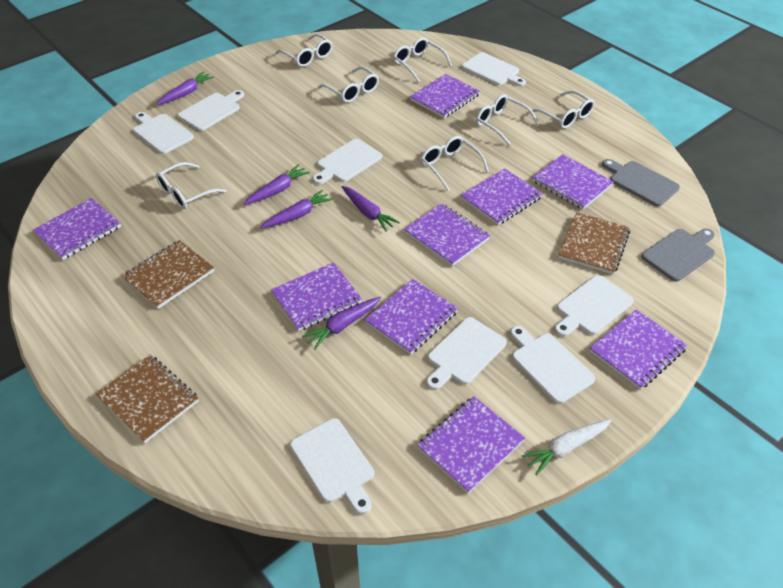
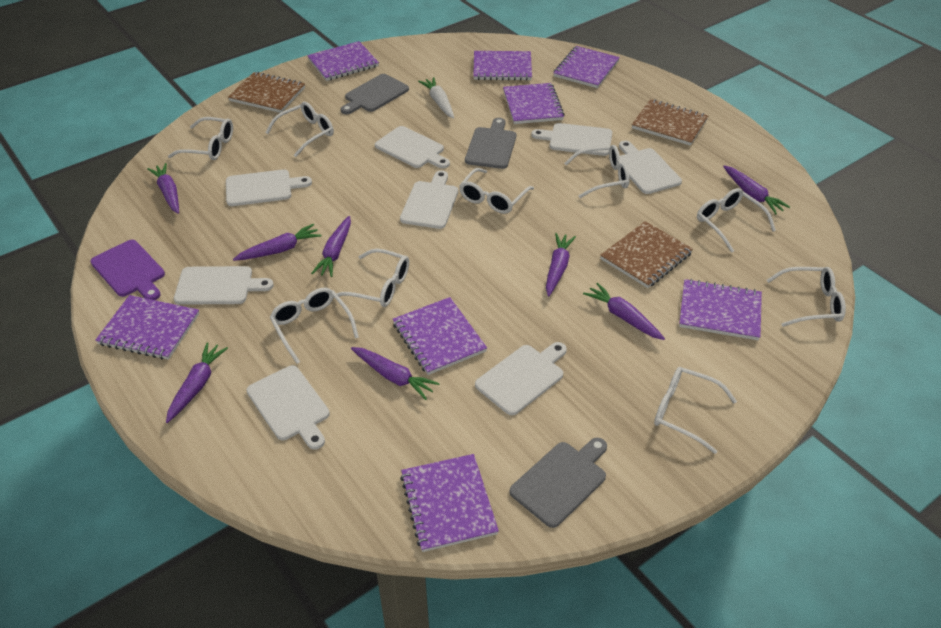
grey cutting board: [602,159,680,207] [641,228,715,282] = 2 -> [341,74,409,114] [465,118,516,169] [510,438,607,528] = 3
purple carrot: [156,71,214,105] [243,164,310,205] [260,190,333,229] [302,297,381,350] [342,186,400,232] = 5 -> [147,163,179,214] [166,342,228,423] [233,224,322,261] [311,216,351,277] [351,347,440,400] [546,233,576,296] [583,283,665,340] [723,165,790,214] = 8
purple cutting board: none = 0 -> [90,240,165,300] = 1
purple notebook: [33,198,121,260] [271,262,362,331] [365,279,458,355] [404,203,490,266] [410,74,480,118] [417,396,525,493] [461,168,543,225] [532,154,614,209] [590,309,688,390] = 9 -> [95,295,199,360] [307,41,379,81] [393,297,487,375] [400,454,499,552] [473,51,532,81] [503,83,565,124] [554,46,620,88] [679,279,762,340] = 8
white glasses: [156,162,227,209] [275,34,333,67] [318,66,379,103] [393,37,452,83] [421,136,489,191] [476,94,539,146] [532,90,595,129] = 7 -> [168,117,233,160] [266,102,334,157] [270,288,359,364] [334,249,409,307] [459,168,534,214] [564,145,630,198] [654,367,737,454] [697,188,776,253] [767,267,846,327] = 9

